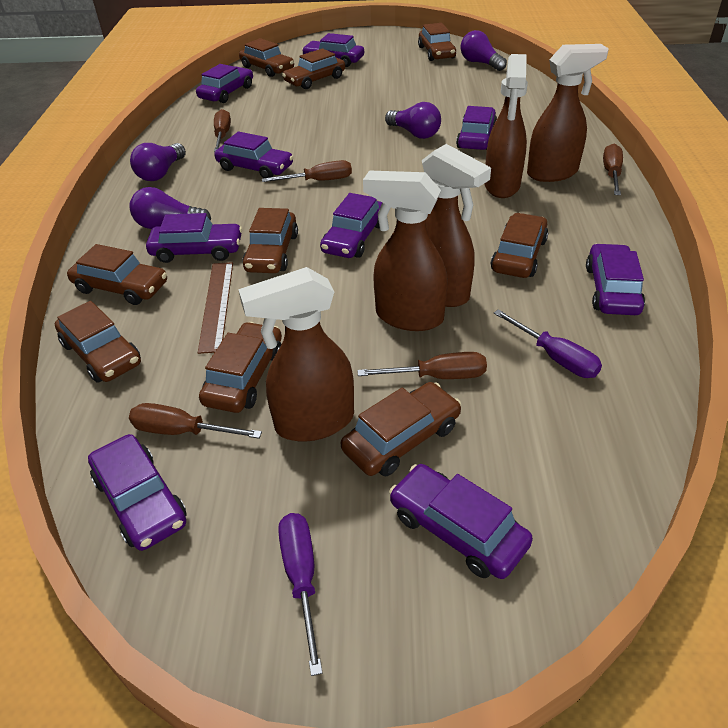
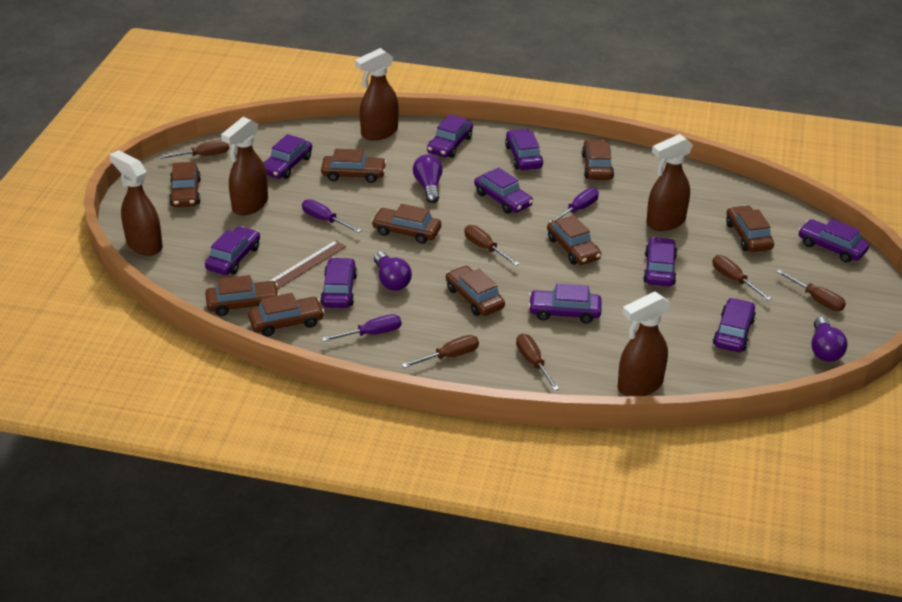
brown screwdriver: [129,403,262,439] [214,109,231,152] [262,160,352,182] [357,352,487,379] [603,144,623,195] = 5 -> [159,140,229,159] [402,335,479,368] [464,225,519,266] [516,334,559,391] [712,255,772,301] [776,270,846,311] = 6
purple car: [88,434,187,551] [146,213,242,263] [196,64,253,103] [214,132,294,178] [302,33,364,67] [320,193,382,258] [389,464,533,579] [456,106,497,150] [586,243,645,315] = 9 -> [205,226,260,275] [264,134,312,179] [320,258,357,308] [427,114,473,158] [474,168,533,214] [505,129,543,170] [528,284,602,324] [643,237,677,286] [713,298,756,352] [798,219,869,263] = 10
purple light bulb: [129,187,211,229] [130,143,186,181] [385,102,441,139] [461,30,507,71] = 4 -> [374,252,412,291] [413,154,443,203] [811,317,848,362] = 3
purple screwdriver: [278,513,323,676] [494,309,602,378] = 2 -> [302,199,361,233] [322,314,401,342] [548,188,599,223] = 3

